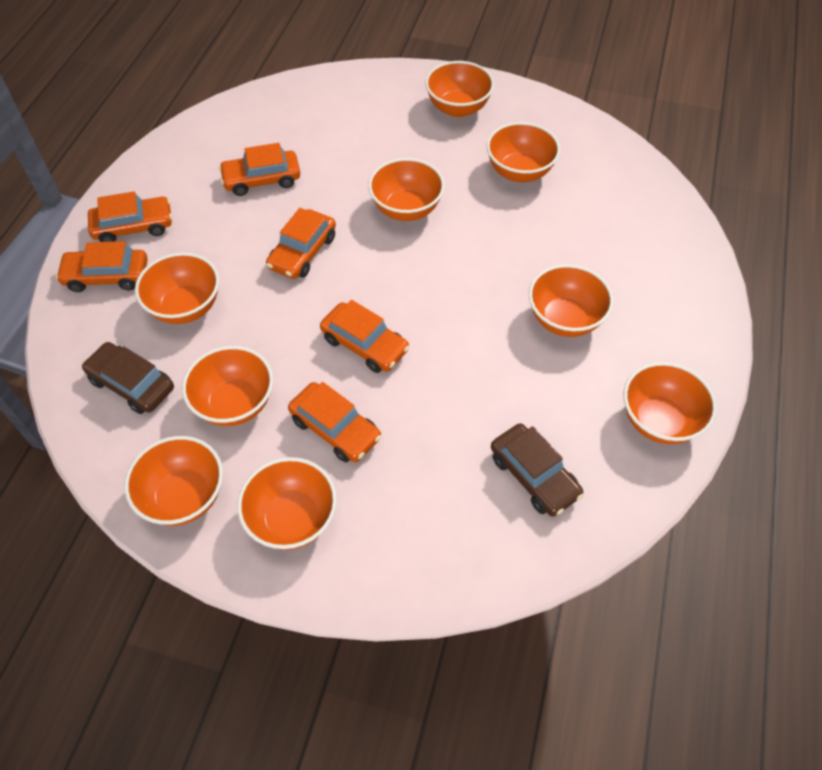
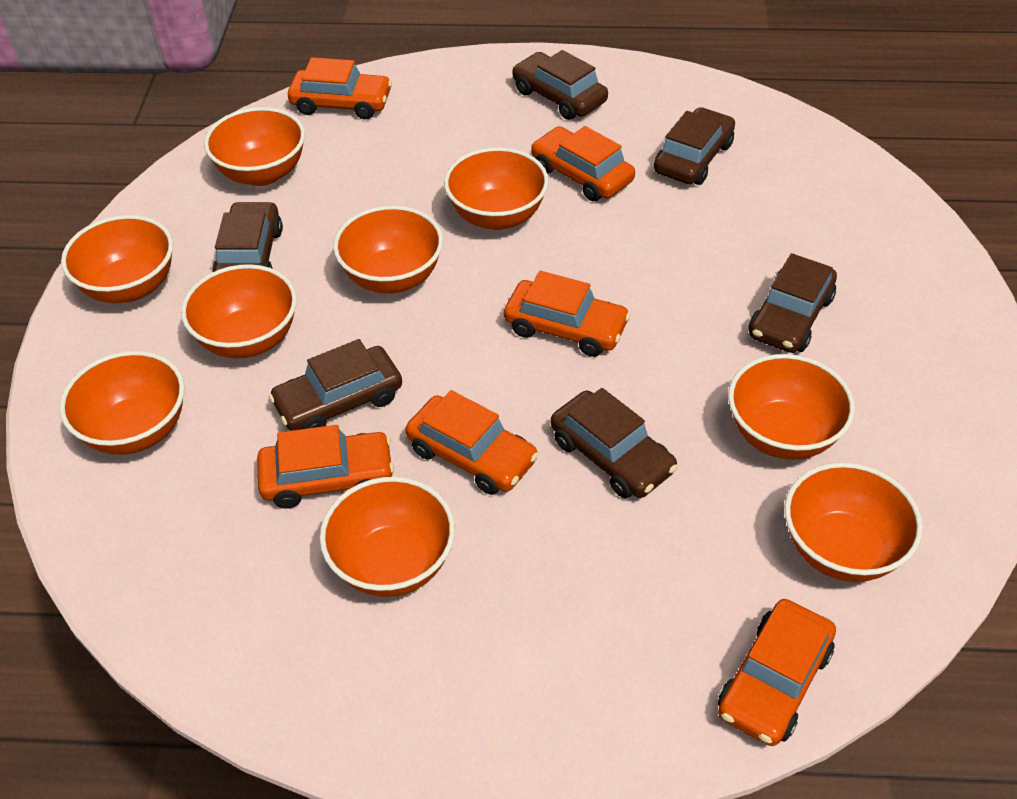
brown car: [82,342,174,414] [491,423,583,517] = 2 -> [212,201,283,272] [269,339,402,431] [512,50,608,120] [551,388,678,498] [654,107,735,185] [748,253,837,353] = 6

